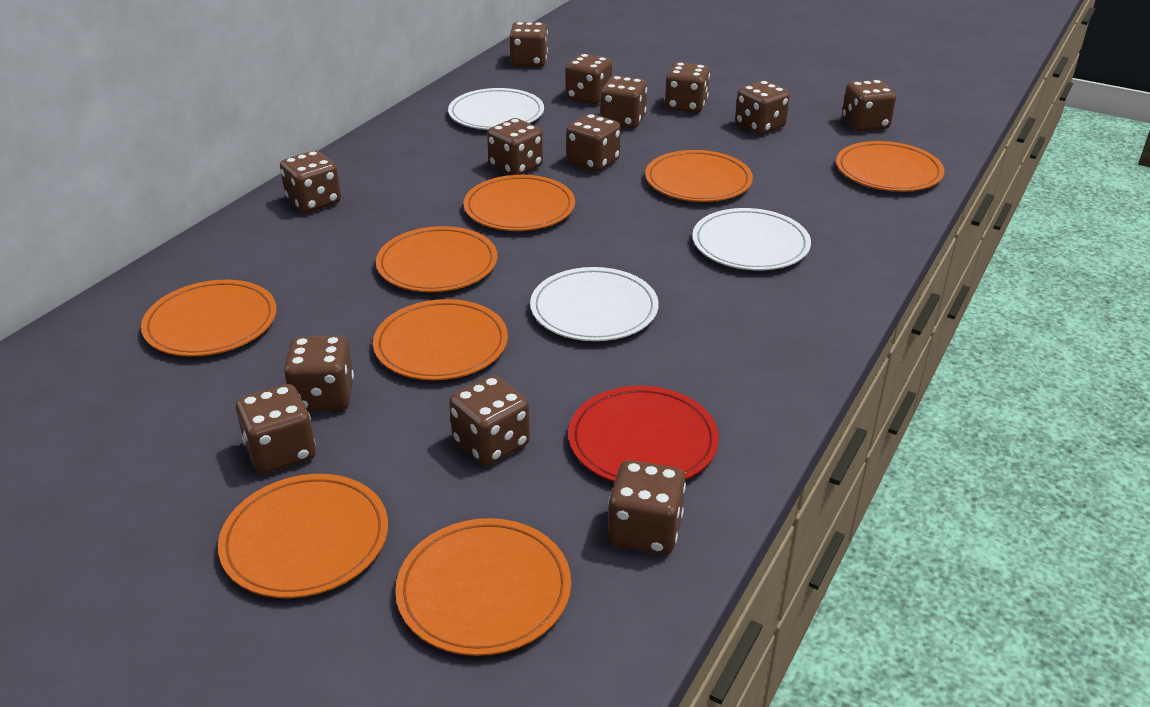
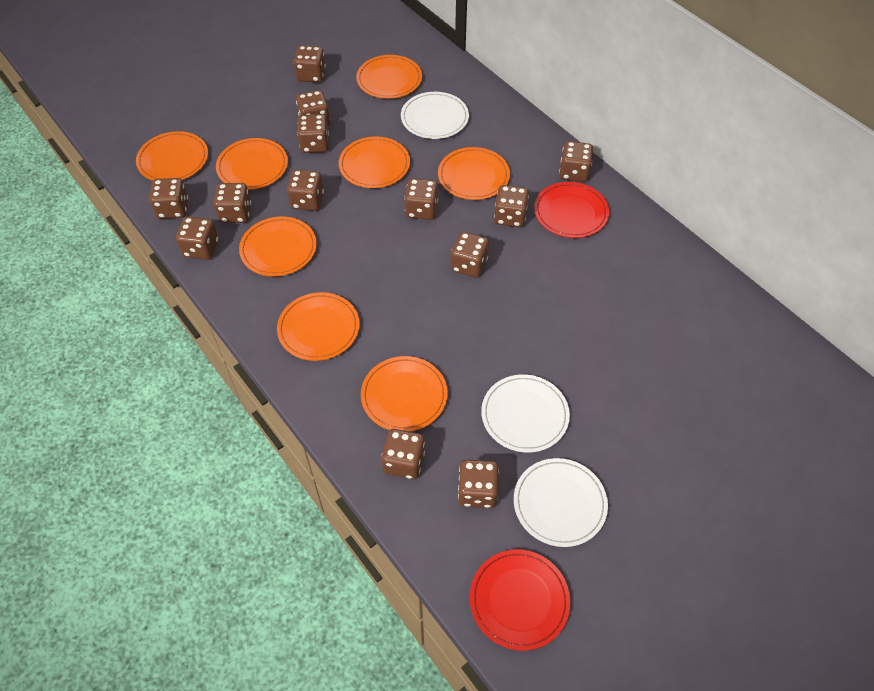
red plate: [568,386,719,482] = 1 -> [470,549,570,651] [534,182,609,238] = 2

